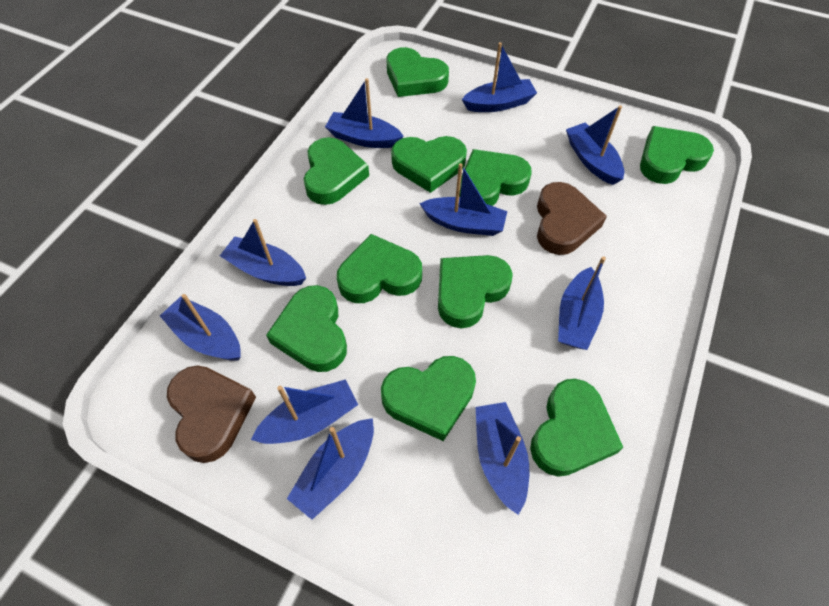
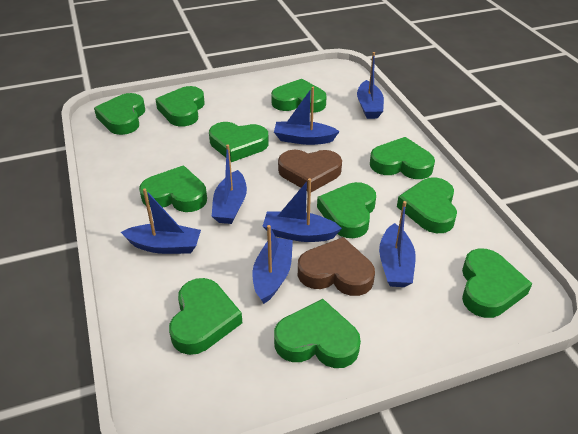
blue boat: [160,294,241,360] [220,219,306,286] [251,379,358,444] [287,418,374,520] [325,78,404,148] [419,163,507,236] [462,42,537,112] [475,402,529,515] [558,257,606,350] [566,105,624,185] = 10 -> [121,189,201,254] [212,145,247,224] [253,225,293,304] [262,178,342,242] [274,87,340,145] [357,52,384,119] [379,201,416,287] = 7
green heart: [266,285,347,372] [304,137,369,205] [337,234,422,303] [381,356,476,441] [386,47,449,97] [391,136,467,193] [438,255,513,328] [459,149,532,206] [530,379,623,477] [640,126,714,184] = 10 -> [94,93,145,135] [139,166,207,212] [155,86,205,127] [169,278,242,355] [209,122,269,162] [271,79,327,113] [274,299,361,368] [317,182,376,238] [370,137,435,179] [397,177,457,233] [462,249,532,318] = 11

